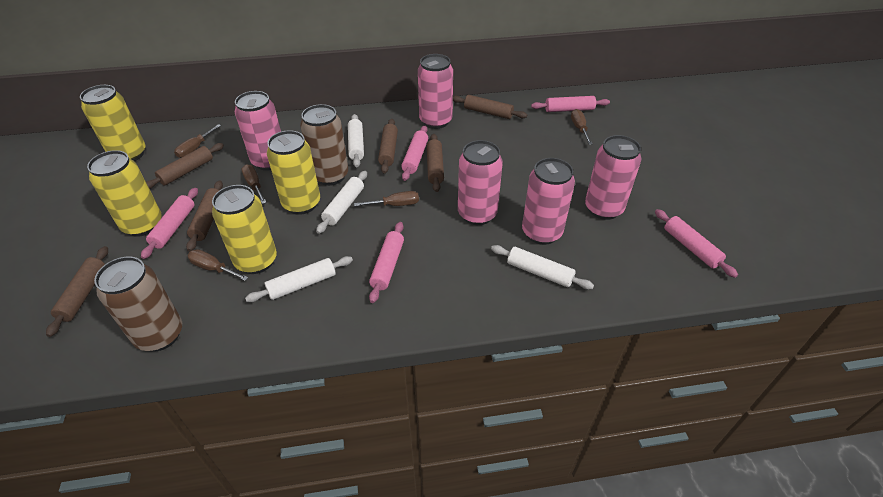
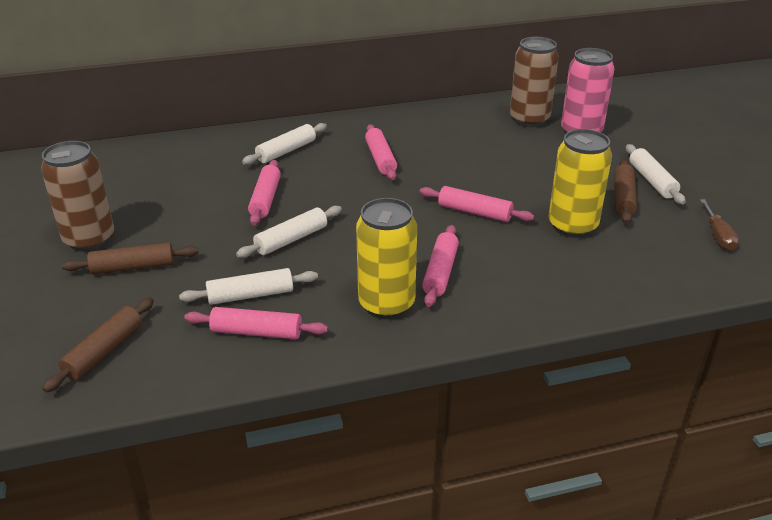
brown rolling pin: [46,246,108,337] [146,143,224,189] [186,181,223,252] [378,119,398,173] [427,134,444,192] [453,95,527,119] = 6 -> [42,297,154,393] [62,242,199,275] [614,159,637,224] = 3
brown screwdriver: [174,124,221,158] [188,249,248,281] [242,164,267,204] [354,191,419,206] [571,109,593,145] = 5 -> [700,199,739,250] = 1
pink can: [235,91,281,171] [418,54,453,129] [458,140,503,225] [522,158,575,245] [585,135,641,220] = 5 -> [561,48,614,134] = 1
yellow can: [80,85,146,161] [87,150,162,237] [212,185,277,274] [267,130,320,215] = 4 -> [356,198,417,319] [549,129,612,238] = 2

